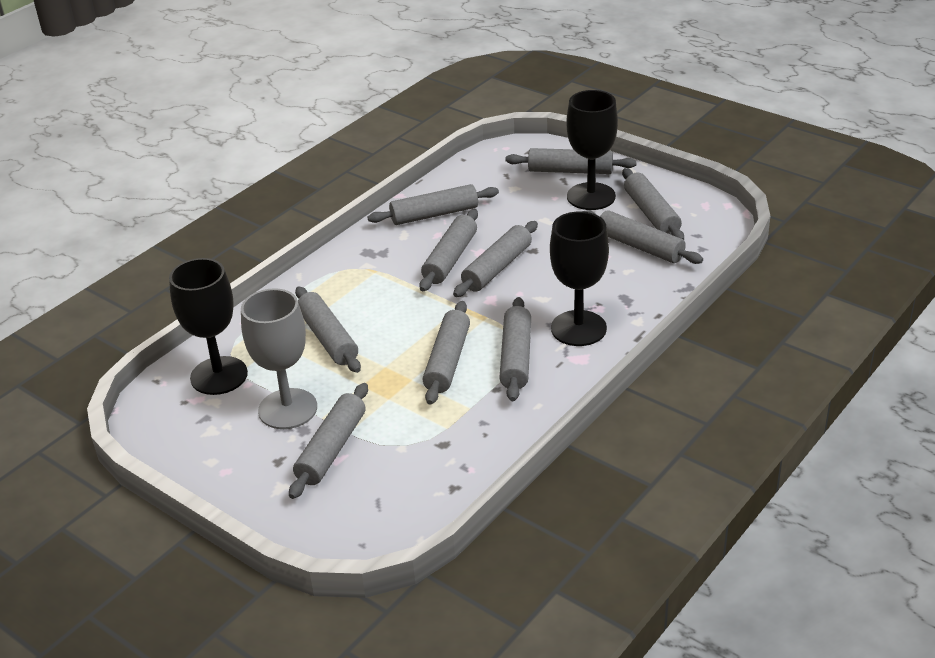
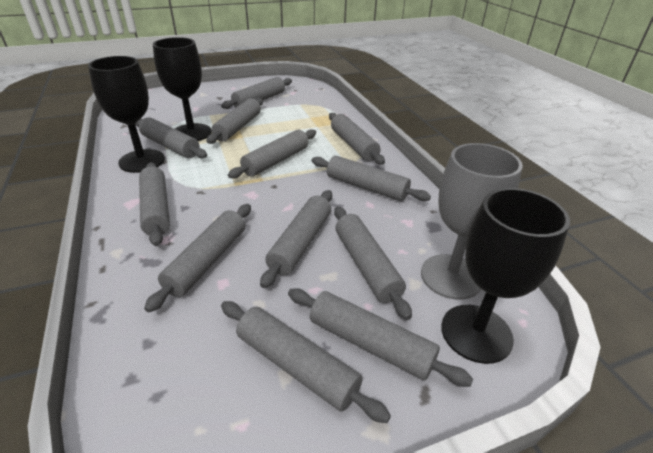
grey rolling pin: [289,383,368,499] [295,287,361,373] [368,184,499,225] [419,209,478,291] [423,301,470,405] [453,221,538,297] [499,297,531,401] [505,148,637,174] [583,210,703,264] [622,168,684,240] = 10 -> [135,117,207,158] [139,162,170,246] [144,204,251,312] [207,98,263,144] [221,77,292,109] [221,301,391,423] [228,129,316,178] [260,190,332,288] [288,288,473,387] [312,156,431,201] [329,113,385,165] [334,206,412,320] = 12

